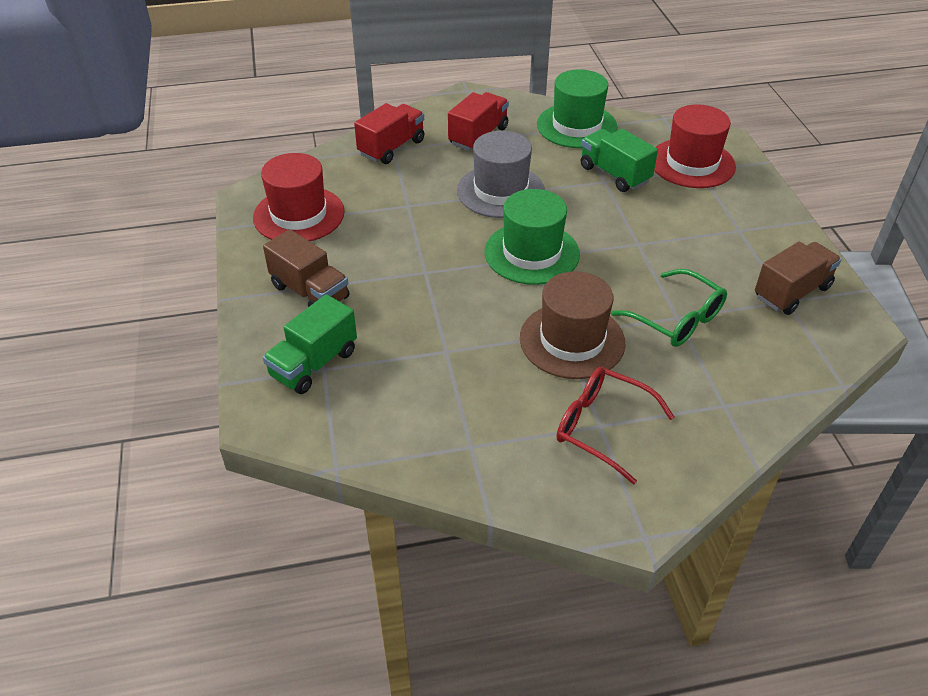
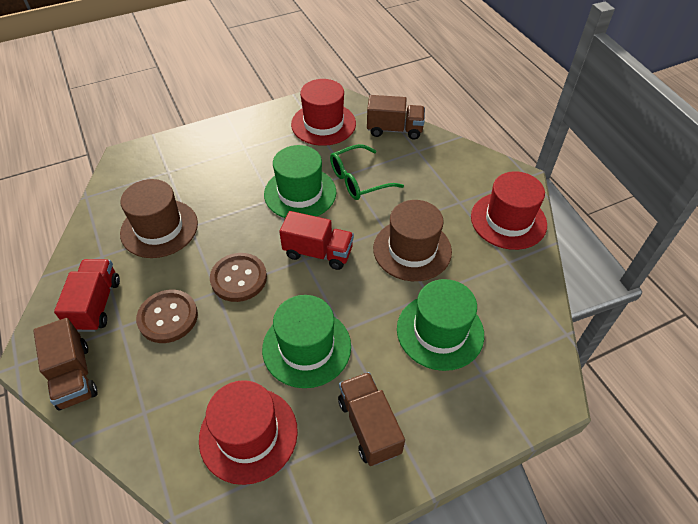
brown button: none = 0 -> [136,290,198,343] [210,253,267,302] = 2
brown hat: [520,271,626,379] = 1 -> [120,179,198,258] [373,200,452,281] = 2
brown truck: [263,229,349,307] [755,242,841,315] = 2 -> [33,318,97,410] [338,372,405,466] [367,95,425,140] = 3
green hat: [485,189,580,285] [537,69,618,148] = 2 -> [262,295,351,388] [264,145,336,218] [397,279,484,371] = 3
green truck: [263,294,357,394] [581,129,658,192] = 2 -> none = 0
grey hat: [457,131,545,218] = 1 -> none = 0
red glasses: [556,367,675,484] = 1 -> none = 0
red hat: [253,153,345,241] [654,104,736,188] = 2 -> [199,380,298,485] [291,79,356,146] [471,171,547,250] = 3

